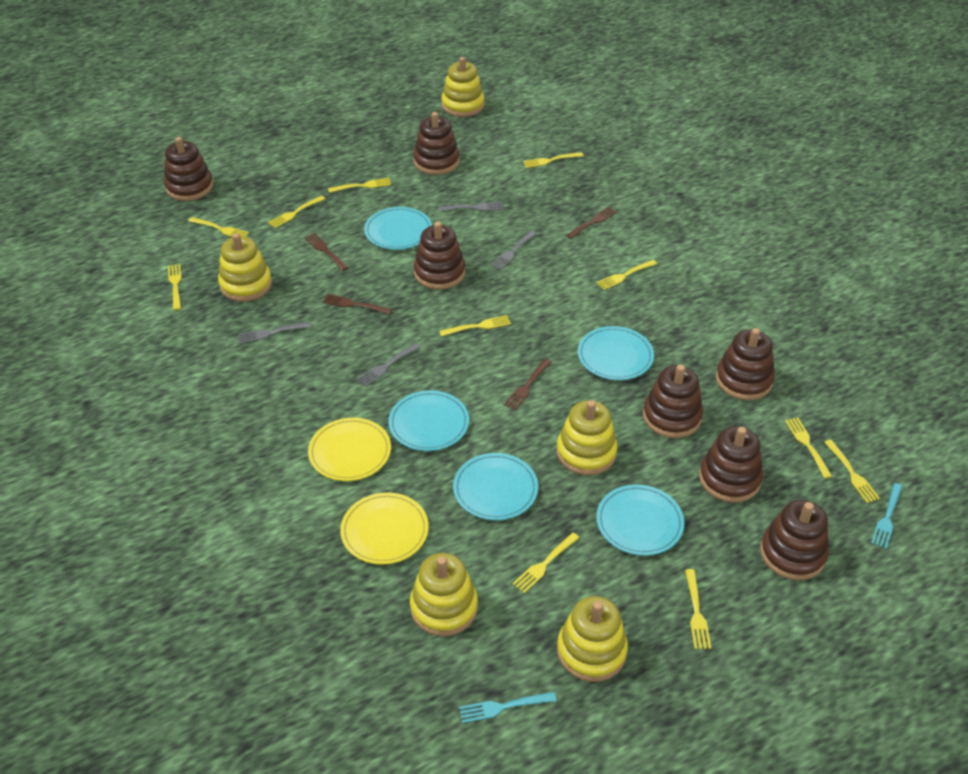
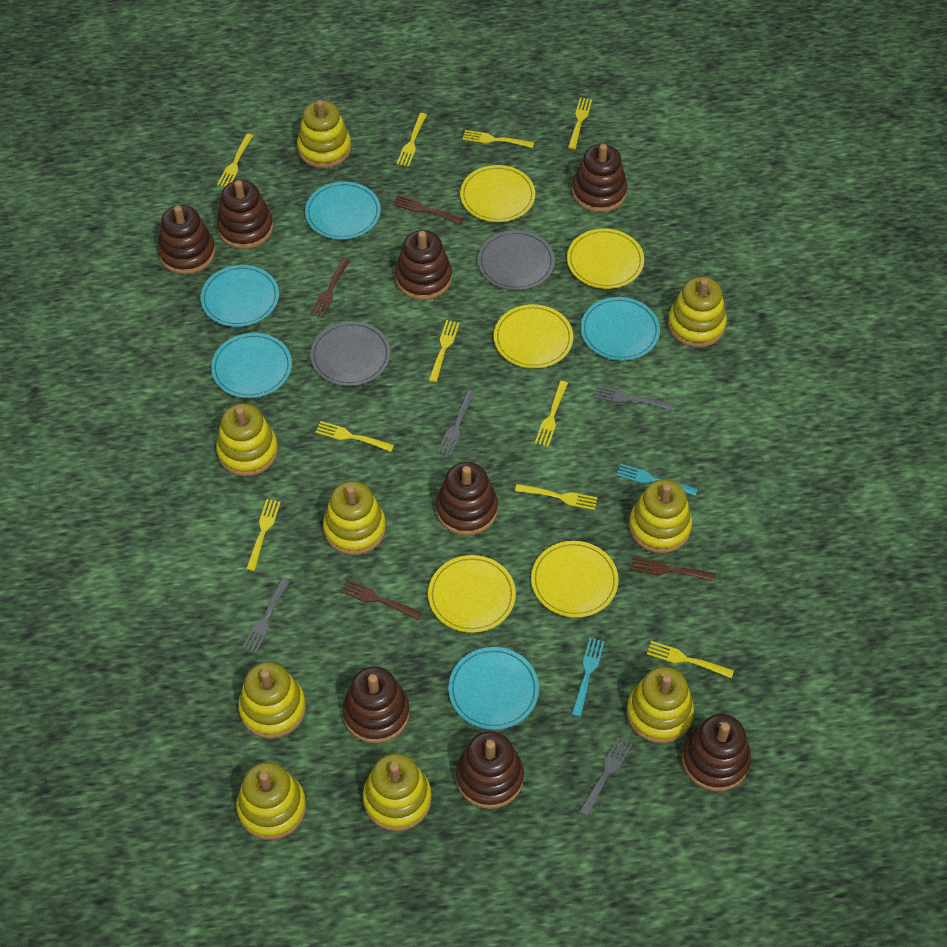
brown stacking toy: [164,137,213,201] [413,112,459,175] [414,221,465,289] [643,364,703,438] [699,426,763,503] [716,328,775,400] [760,500,829,580] = 7 -> [158,205,215,275] [217,180,273,249] [343,667,410,743] [395,230,452,300] [436,462,498,536] [456,731,524,809] [572,144,627,213] [682,714,751,791] = 8
grey plate: none = 0 -> [310,321,390,386] [478,230,555,290] = 2
yellow fork: [168,264,182,310] [188,217,249,237] [268,196,325,228] [328,178,392,193] [439,315,511,336] [512,532,580,593] [523,152,584,168] [596,260,657,290] [685,569,711,649] [785,418,832,478] [824,440,880,503] = 11 -> [217,134,253,187] [246,499,281,571] [315,421,394,452] [397,113,427,167] [428,320,460,383] [462,130,534,148] [515,484,598,510] [535,381,568,447] [568,97,592,150] [647,641,734,678] = 10
yellow plate: [308,418,391,481] [340,492,429,565] = 2 -> [428,555,516,633] [460,165,535,222] [494,304,573,369] [531,541,618,618] [567,228,644,289] = 5
yellow stacking toy: [218,233,272,302] [410,553,478,636] [441,57,485,117] [557,400,618,475] [557,596,628,682] = 5 -> [216,404,278,477] [236,762,306,840] [238,662,306,739] [297,100,351,168] [323,481,386,555] [363,753,432,831] [627,667,694,743] [629,479,692,553] [668,277,727,348] = 9

